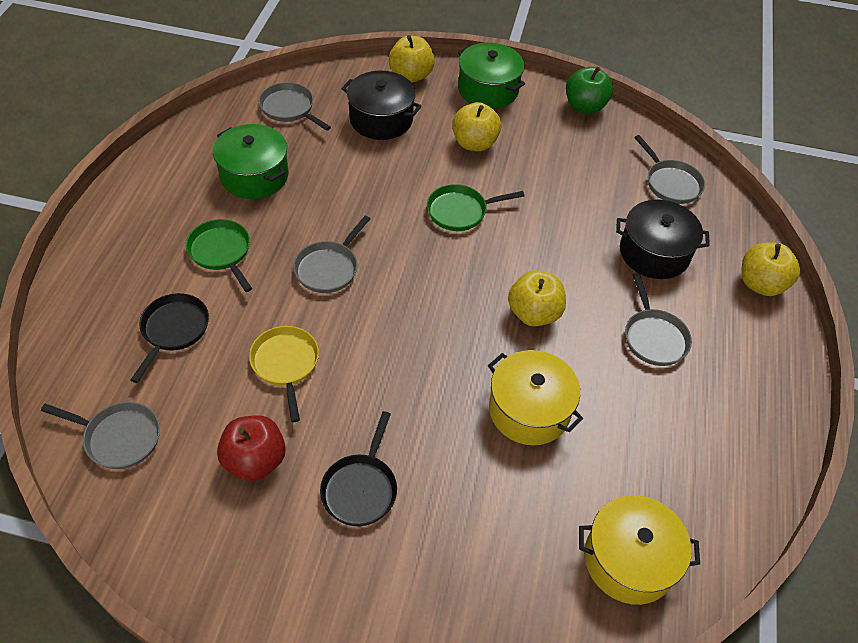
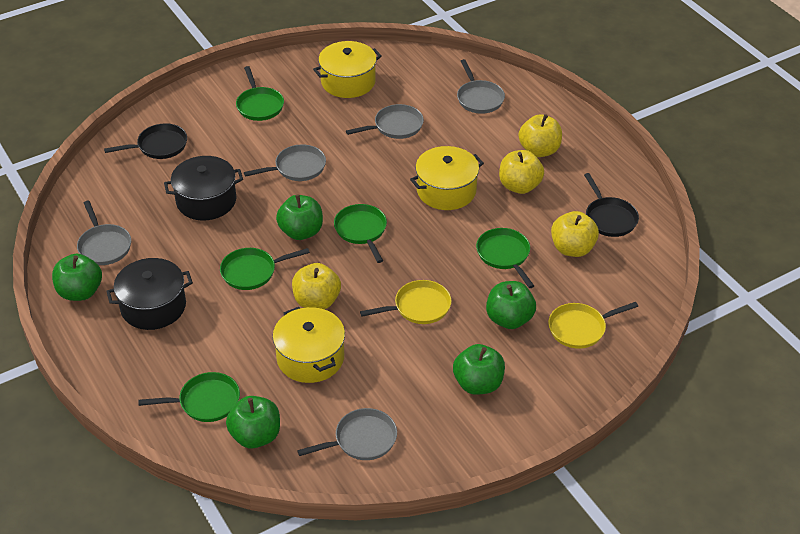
green apple: [566,67,613,114] = 1 -> [52,253,102,301] [226,396,280,448] [276,194,323,240] [453,344,505,395] [486,281,536,329] = 5
green pan: [186,219,252,292] [427,184,525,231] = 2 -> [138,372,240,422] [220,248,310,290] [236,66,284,121] [334,204,387,263] [476,228,534,288] = 5
green pot: [213,124,288,199] [458,43,525,109] = 2 -> none = 0
red apple: [217,415,286,481] = 1 -> none = 0
yellow pan: [249,326,319,422] = 1 -> [360,280,452,324] [548,302,638,349] = 2
yellow pot: [488,350,583,445] [579,495,700,605] = 2 -> [273,307,345,383] [313,41,382,98] [410,146,484,210] = 3

